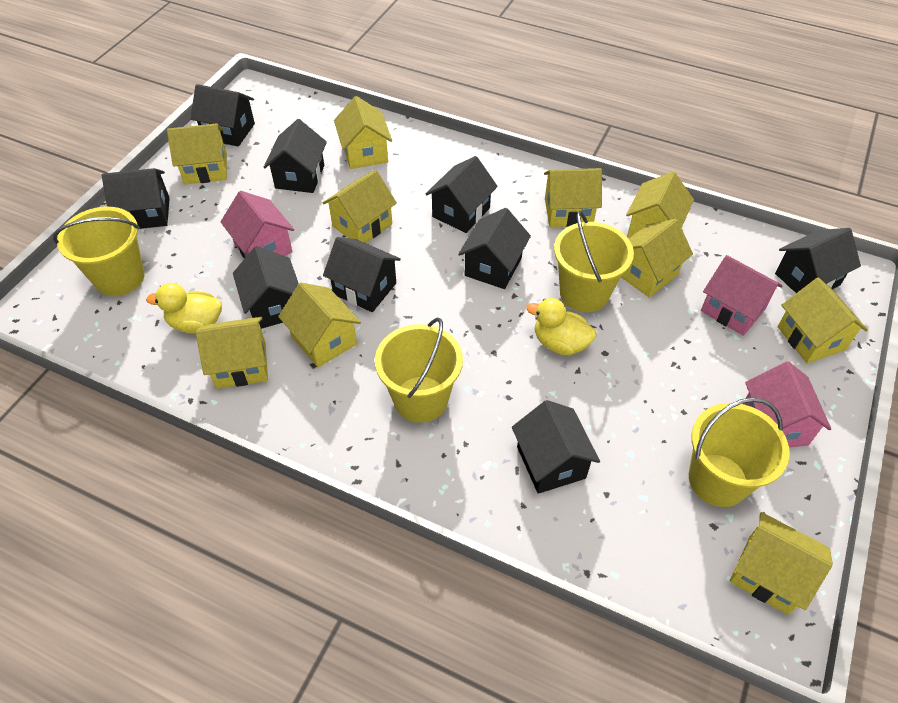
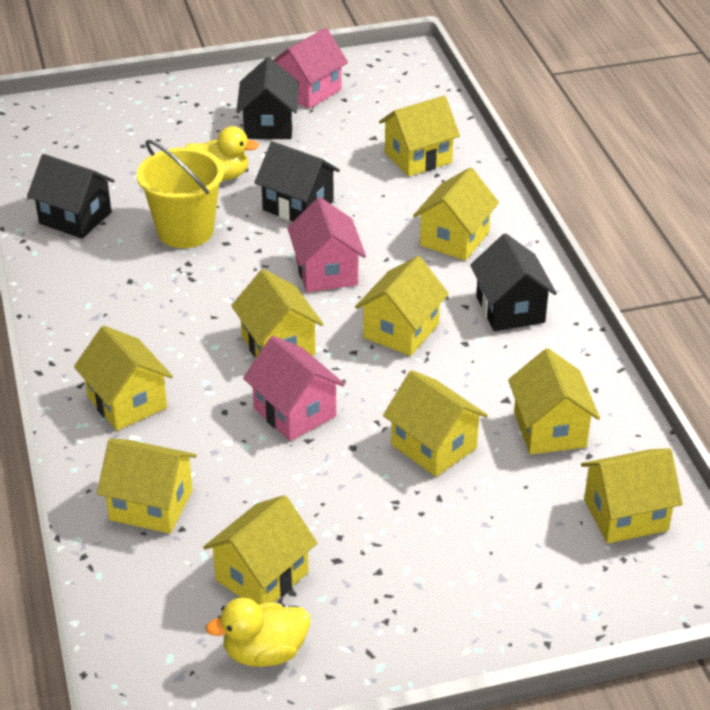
black house: [102,168,170,229] [190,84,255,147] [233,246,299,329] [264,119,327,193] [323,237,401,312] [426,156,498,233] [458,208,531,289] [512,400,600,494] [775,228,861,293] = 9 -> [27,154,115,239] [236,57,299,139] [254,141,340,221] [470,233,557,331] = 4
yellow bucket: [53,207,145,296] [375,318,463,423] [554,211,634,312] [689,397,790,507] = 4 -> [137,140,224,248] = 1

